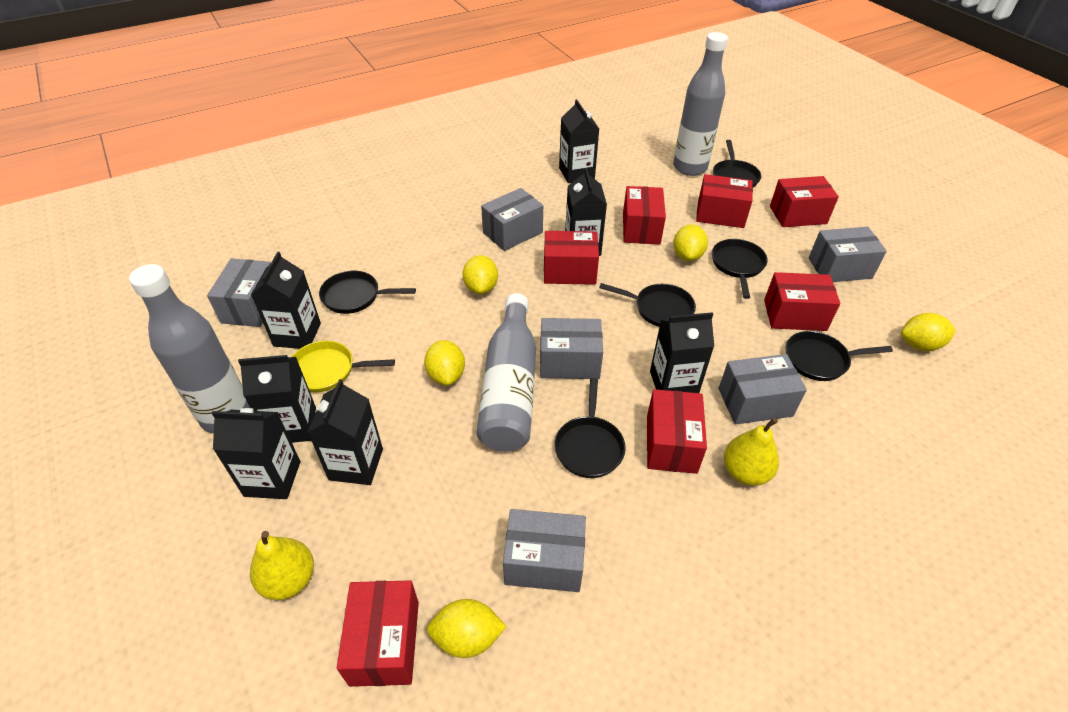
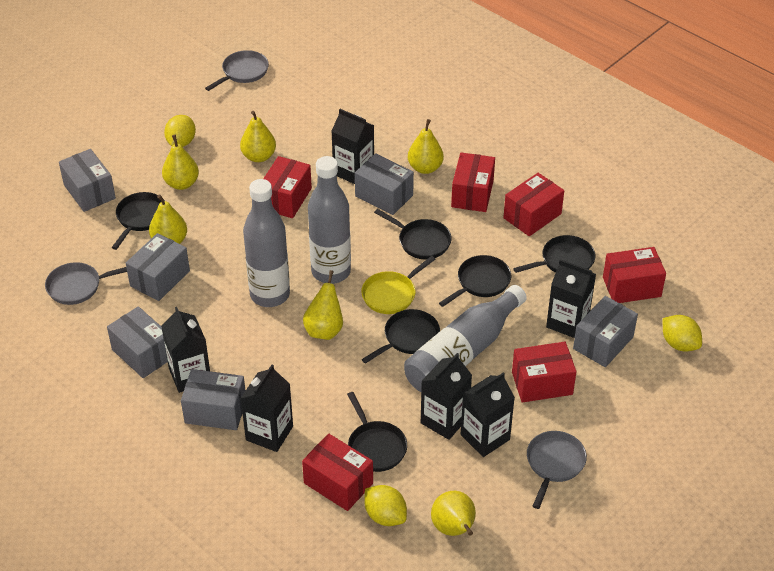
black carton: [212,408,300,499] [238,355,316,443] [251,252,321,349] [308,379,383,485] [559,99,599,183] [565,168,607,256] [650,312,714,393] = 7 -> [161,307,210,393] [240,365,293,452] [331,109,374,184] [421,353,472,440] [461,372,515,457] [546,259,596,338] = 6
grey pan: none = 0 -> [45,262,127,305] [205,50,269,91] [527,431,587,509] = 3
red box: [337,580,419,687] [544,231,599,285] [623,186,666,245] [647,389,707,474] [696,174,753,228] [764,272,840,331] [770,176,839,227] = 7 -> [263,156,312,218] [302,434,373,511] [451,152,495,212] [503,173,564,236] [512,342,577,403] [603,247,666,303] = 6
yellow lemon: [424,340,465,386] [427,599,507,658] [462,255,498,294] [673,225,708,261] [901,313,956,351] = 5 -> [164,115,196,147] [364,485,407,526] [663,315,702,351] = 3
yellow pear: [250,531,314,600] [724,418,779,486] = 2 -> [149,195,187,244] [162,135,199,190] [240,111,276,162] [303,270,343,340] [408,119,444,174] [431,491,476,536] = 6

